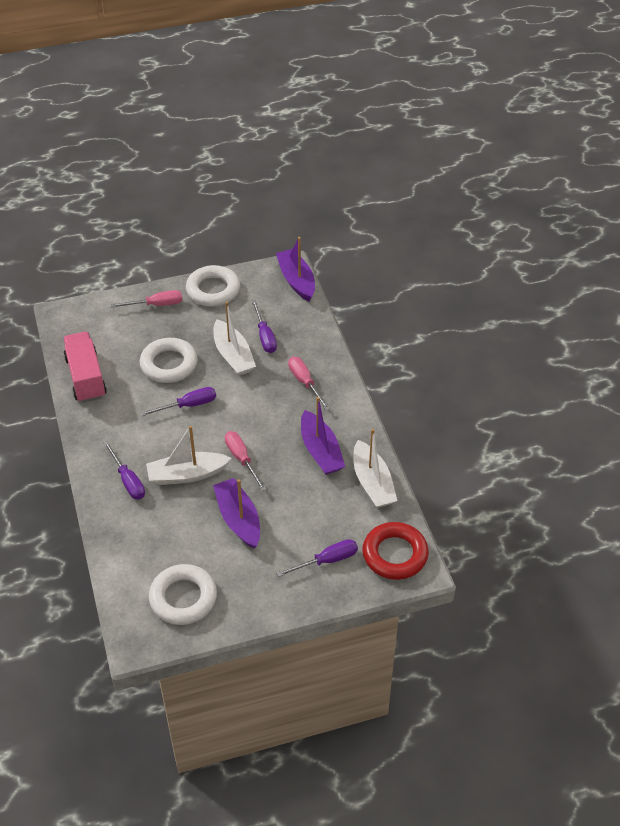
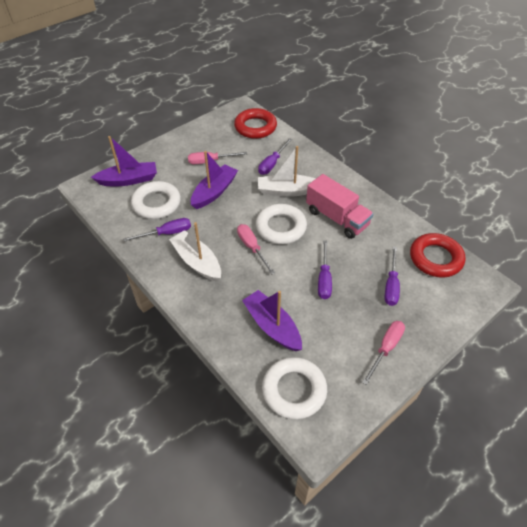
red ring: [363,522,429,580] = 1 -> [234,108,277,139] [410,233,465,277] = 2
white boat: [146,426,232,485] [213,302,256,376] [354,429,397,508] = 3 -> [169,222,221,282] [258,146,316,197] = 2

